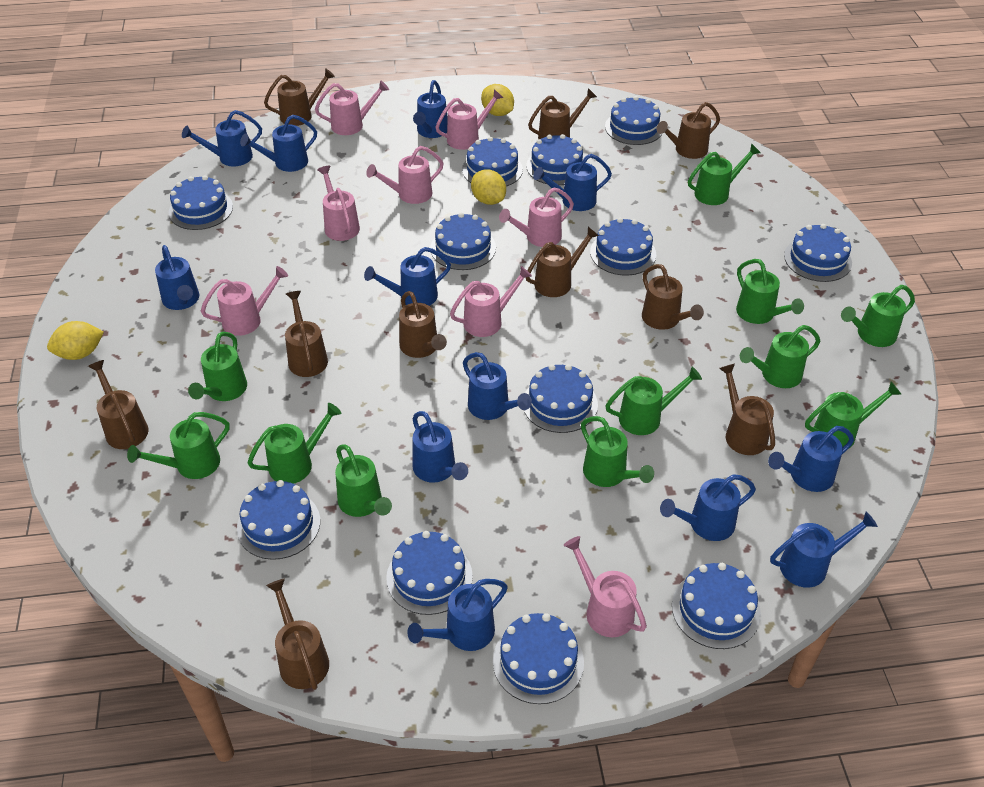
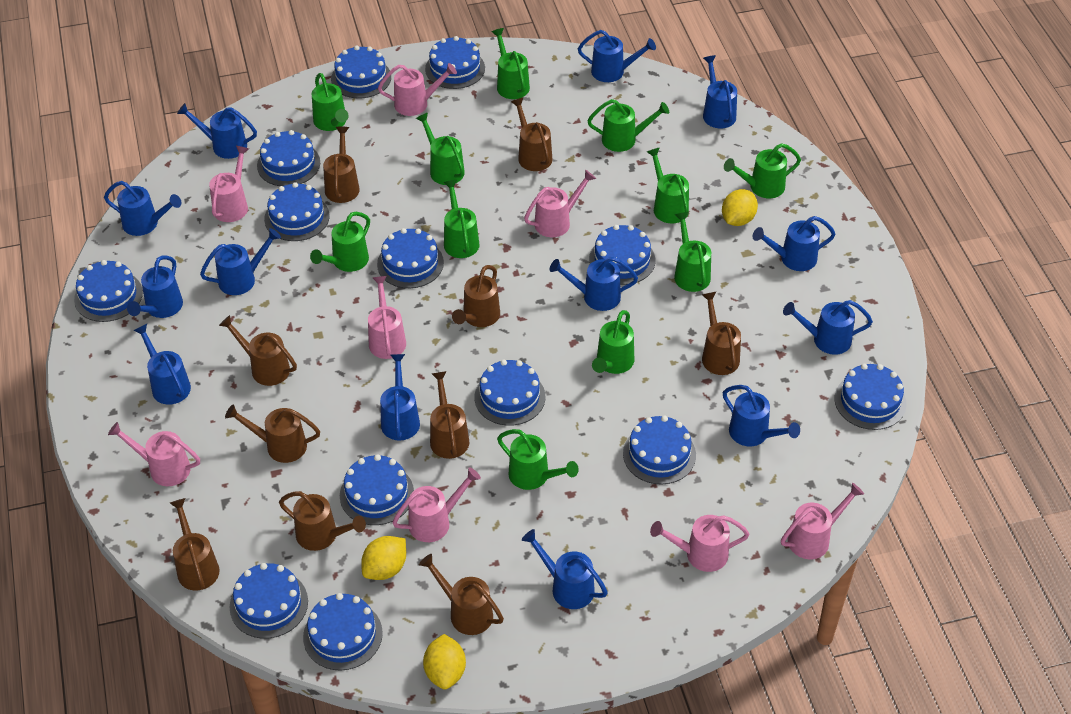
blue cake: [169,175,233,230] [237,480,320,560] [386,531,473,615] [430,213,496,270] [462,137,523,186] [493,613,584,704] [524,364,598,433] [526,134,586,185] [590,218,656,276] [605,96,662,145] [672,563,761,649] [784,224,852,282] = 12 -> [74,260,143,322] [230,563,308,639] [257,130,320,186] [264,182,330,241] [303,593,383,670] [331,45,391,98] [340,454,414,525] [377,228,444,288] [425,36,485,89] [475,359,545,426] [589,225,655,285] [623,416,696,484] [835,364,906,430] = 13
blue watering can: [155,245,199,310] [182,110,262,166] [240,115,317,172] [364,247,451,306] [407,579,508,651] [412,411,468,483] [413,80,448,138] [463,352,532,420] [533,154,612,211] [660,474,756,541] [768,426,854,492] [770,511,878,588] = 12 -> [104,181,181,236] [127,255,183,318] [133,324,191,405] [177,103,257,159] [200,228,281,295] [380,354,420,441] [522,529,608,609] [550,257,638,311] [578,30,656,82] [703,55,737,129] [723,385,800,446] [753,216,835,271] [783,300,873,355] = 13

